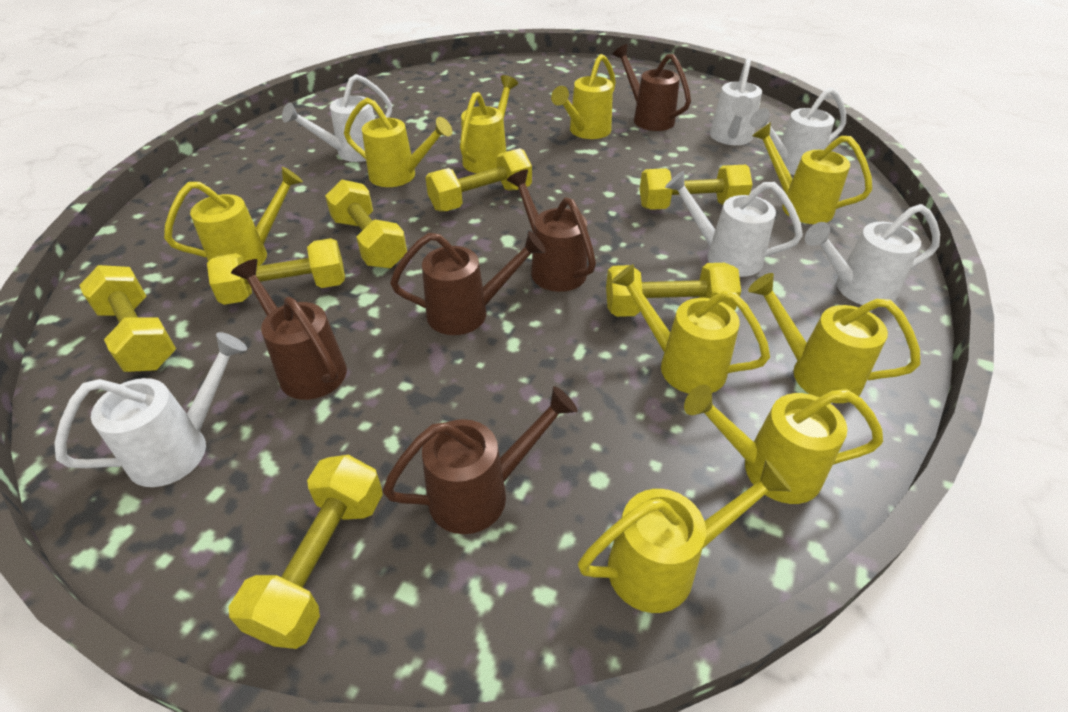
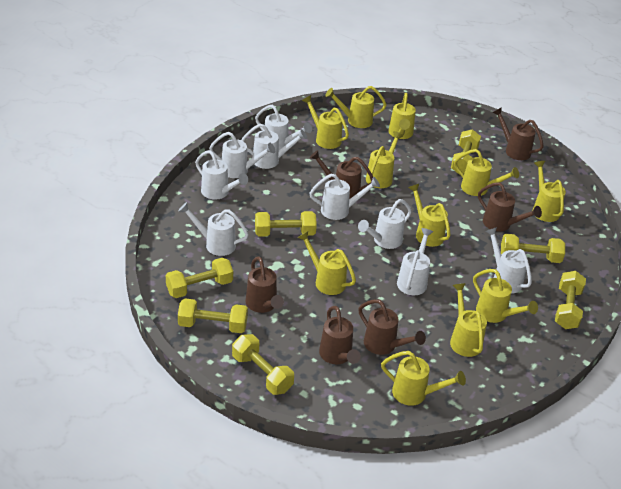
brown watering can: [231,259,347,400] [383,386,578,534] [390,231,546,335] [507,170,596,292] [613,44,691,131] = 5 -> [246,256,284,313] [310,150,373,199] [319,306,361,364] [358,299,426,355] [478,182,542,231] [492,107,544,160] = 6
white watering can: [54,332,247,487] [282,74,392,162] [665,171,803,277] [710,58,762,145] [750,88,846,175] [805,204,940,305] = 6 -> [178,202,249,256] [195,150,248,200] [209,132,275,178] [241,124,307,169] [255,105,312,150] [310,174,380,220] [358,199,412,249] [397,228,433,295] [485,227,532,294] = 9
yellow watering can: [164,167,303,266] [344,98,452,187] [460,75,518,173] [551,54,616,139] [578,460,792,613] [611,264,770,394] [684,385,883,504] [748,273,920,403] [752,122,872,224] = 9 -> [297,231,356,295] [302,95,349,149] [325,86,387,128] [366,131,403,188] [381,351,466,406] [388,93,416,139] [408,184,450,247] [450,283,487,357] [454,149,519,196] [473,269,538,323] [533,161,566,222] = 11

